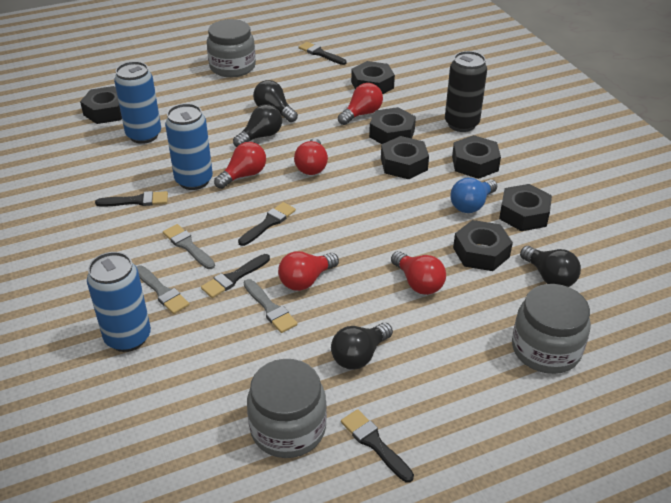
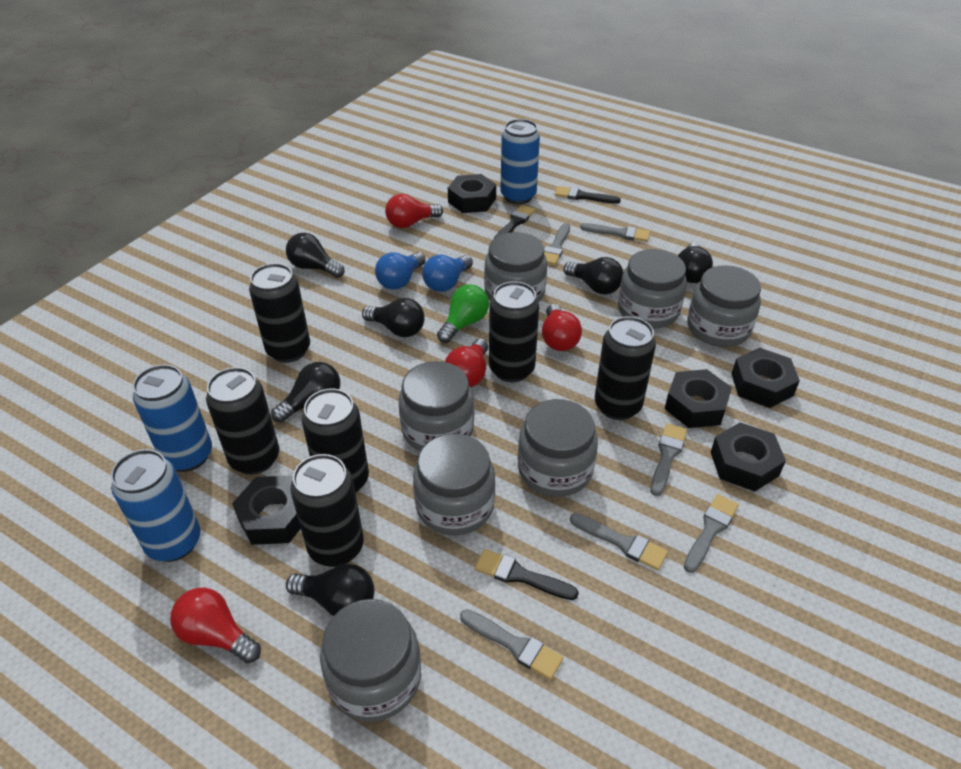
black brush: [95,191,168,207] [201,254,270,298] [238,202,296,246] [299,42,346,65] [341,409,414,483] = 5 -> [475,549,579,600] [494,205,535,238] [555,186,621,204] = 3
black can: [445,51,487,132] = 1 -> [206,367,279,475] [249,263,310,363] [291,454,364,567] [302,389,369,493] [489,281,539,382] [595,316,656,420] = 6
black light bulb: [233,104,282,147] [253,80,298,122] [331,323,393,370] [520,246,581,287] = 4 -> [271,362,340,423] [286,233,345,278] [286,564,374,616] [362,298,425,337] [563,257,623,294] [678,243,713,283] = 6
black nut: [80,86,122,124] [351,61,395,95] [369,107,416,144] [381,136,429,179] [452,135,501,179] [453,220,513,271] [499,184,552,231] = 7 -> [232,476,301,545] [448,174,496,213] [665,369,732,428] [711,422,786,491] [731,348,800,408] = 5
blue light bulb: [451,178,497,213] = 1 -> [375,252,426,289] [422,255,473,292] = 2
green light bulb: none = 0 -> [437,284,489,343] = 1
grey brush: [137,266,189,314] [163,224,215,269] [244,279,298,333] = 3 -> [460,609,564,680] [544,223,570,265] [570,513,668,570] [580,223,650,242] [651,423,687,496] [684,494,739,573] = 6
grey jar: [207,19,256,77] [247,359,327,458] [512,284,591,374] = 3 -> [320,599,421,722] [399,361,474,451] [413,433,495,536] [484,232,547,302] [518,399,598,497] [618,249,687,329] [687,265,761,347] = 7
red light bulb: [214,142,266,189] [278,251,339,291] [294,138,328,175] [338,83,383,125] [391,251,446,295] = 5 -> [170,588,261,663] [385,194,443,228] [445,338,488,387] [542,304,582,351] = 4

